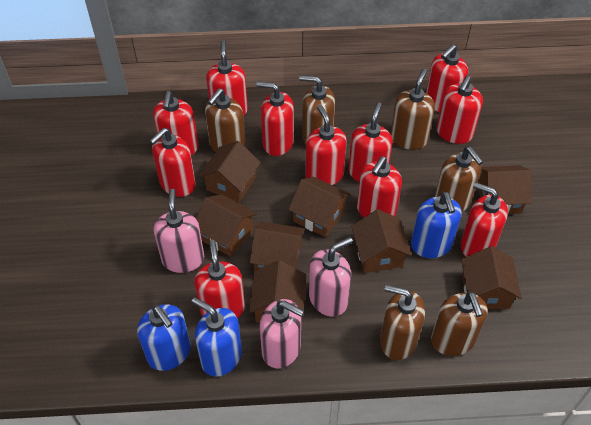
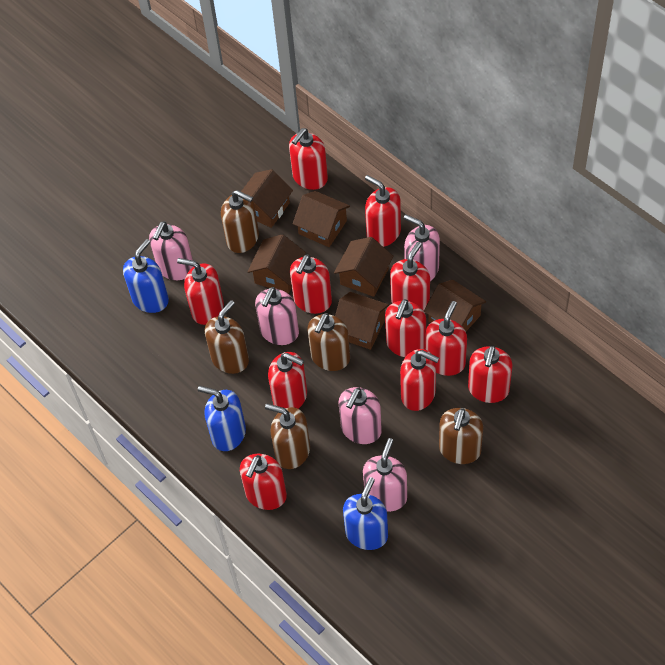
brown house: [196,194,257,257] [199,141,261,203] [249,260,306,322] [250,221,305,271] [288,177,351,237] [351,209,412,273] [461,246,522,309] [478,165,531,214] = 8 -> [241,169,293,228] [247,234,306,294] [293,191,350,247] [334,237,393,297] [335,292,389,350] [424,280,486,331] = 6
brown soap dispenser: [205,88,246,152] [299,75,335,145] [380,285,425,360] [391,69,435,150] [431,292,487,356] [435,147,483,212] = 6 -> [205,300,249,374] [221,190,259,253] [265,404,310,469] [307,313,350,371] [439,408,483,464] = 5
pink soap dispenser: [154,189,204,273] [260,299,304,369] [309,237,353,317] = 3 -> [149,221,194,280] [255,287,299,345] [339,387,382,444] [363,438,407,512] [404,214,440,281] = 5

